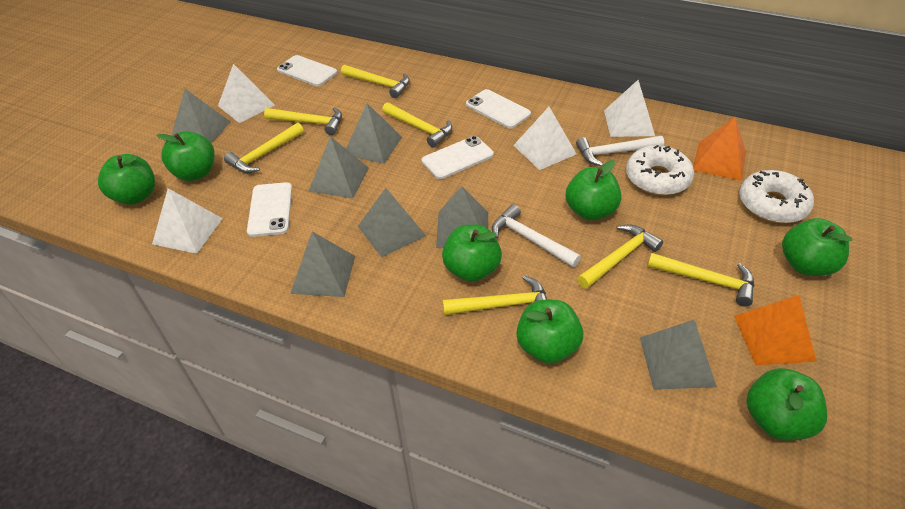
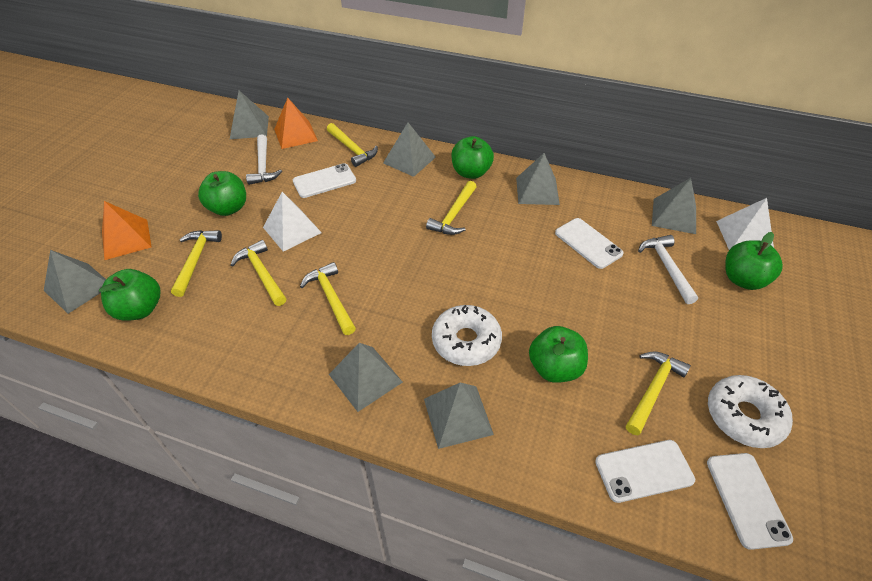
green apple: [98,154,155,205] [157,131,215,181] [442,225,502,282] [516,300,583,364] [566,160,621,220] [746,368,827,441] [782,218,852,276] = 7 -> [99,269,160,321] [198,171,246,216] [451,136,494,179] [529,326,588,383] [725,232,783,290] = 5
white pyramid: [152,188,223,254] [218,64,275,123] [513,107,577,170] [604,80,655,137] = 4 -> [263,192,322,252] [716,198,774,250] = 2
yellow hammer: [224,123,304,173] [264,107,342,135] [341,65,410,98] [382,103,452,147] [443,275,547,315] [577,224,663,288] [648,253,754,307] = 7 -> [171,230,222,297] [231,240,287,306] [300,262,356,335] [327,123,378,167] [426,181,477,235] [626,351,691,435] = 6

